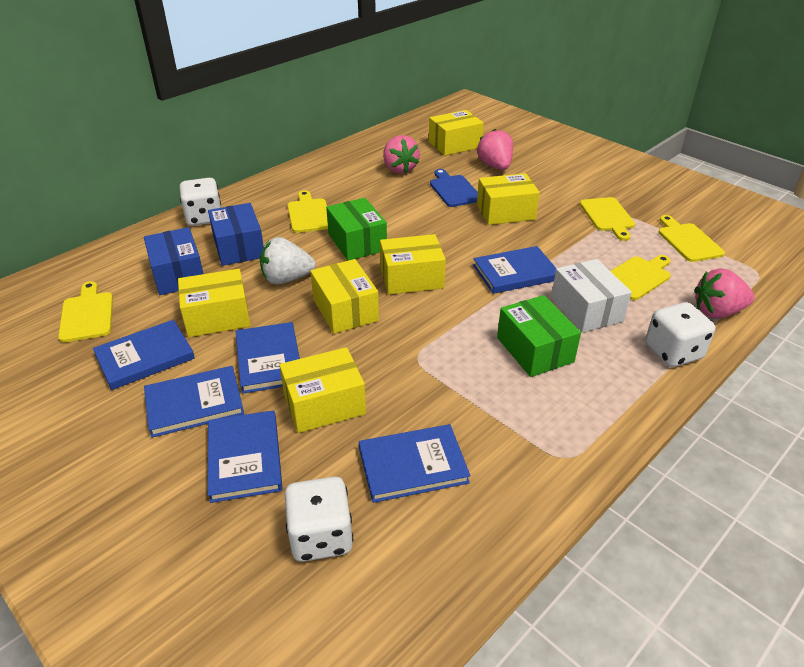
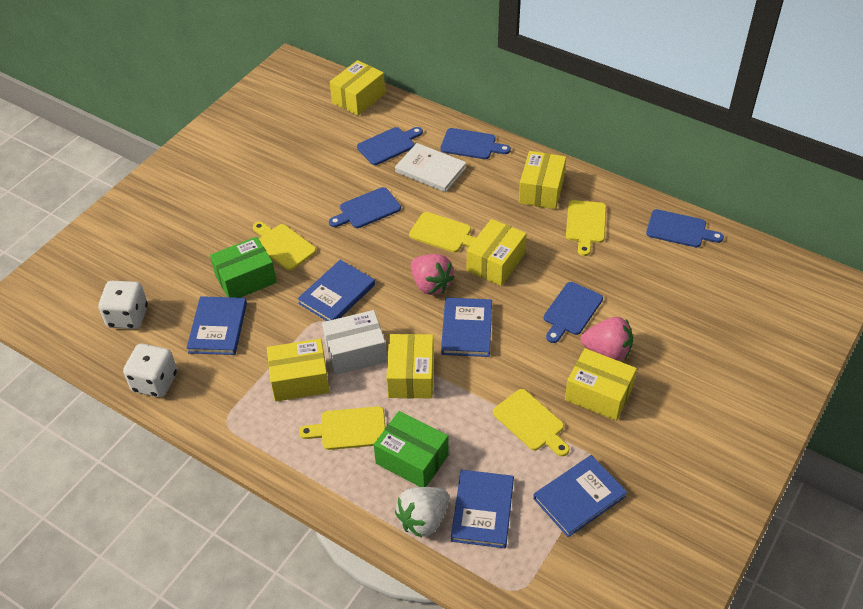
blue book: [93,320,195,390] [144,366,244,438] [208,410,283,503] [236,322,300,394] [359,424,470,503] [473,246,556,294] = 6 -> [187,296,247,355] [297,260,375,321] [441,297,492,357] [451,470,514,548] [533,455,627,537] = 5
blue box: [144,227,204,295] [208,203,264,266] = 2 -> none = 0
blue cutting board: [430,169,478,207] = 1 -> [329,187,401,228] [357,127,423,165] [440,128,511,159] [544,282,603,343] [646,209,724,247] = 5
pink strawberry: [383,135,420,174] [477,129,513,170] [694,268,754,318] = 3 -> [411,254,454,295] [580,317,633,361] = 2
white book: none = 0 -> [395,143,467,192] = 1
white dice: [179,178,221,226] [285,477,353,562] [645,302,715,367] = 3 -> [99,281,148,329] [123,344,177,397] = 2

